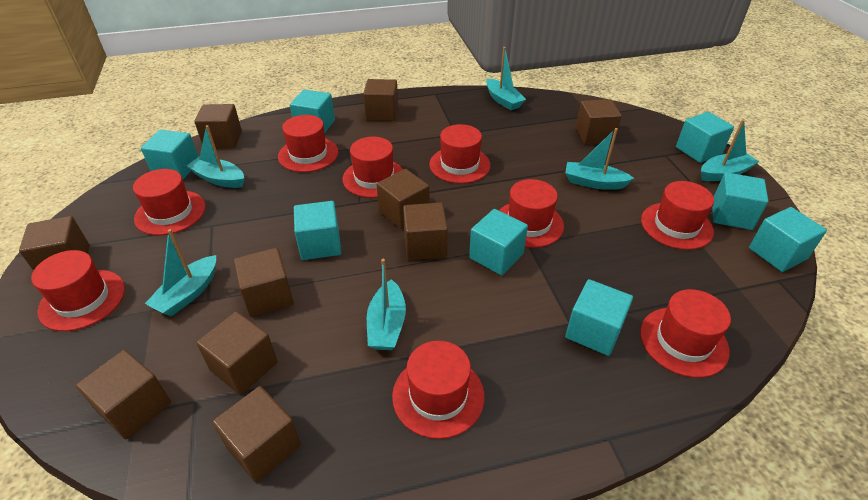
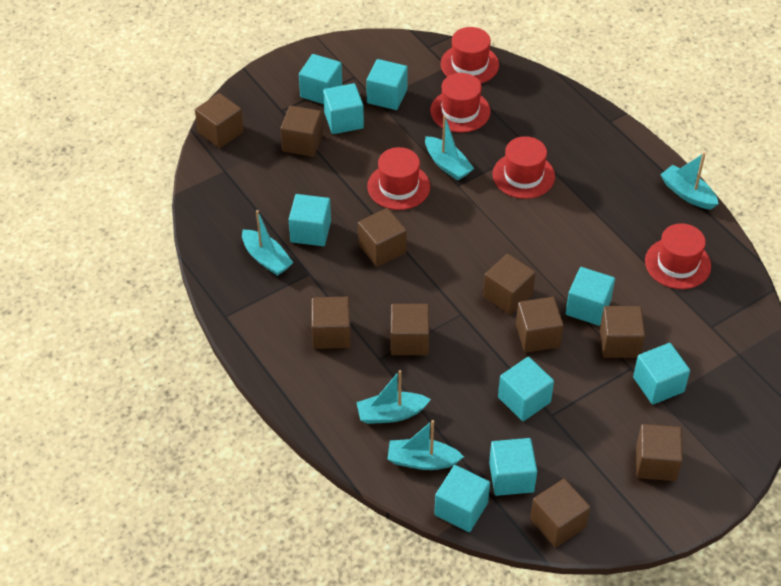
red hat: [31,250,125,331] [133,169,206,235] [278,115,338,172] [342,137,403,198] [392,341,485,439] [429,124,491,184] [499,179,564,248] [640,289,731,378] [641,181,714,250] = 9 -> [367,147,430,210] [430,73,490,133] [441,27,499,83] [492,136,555,199] [645,223,711,289] = 5
turquoise boat: [145,229,216,316] [187,125,244,188] [367,259,406,350] [486,47,526,110] [565,128,634,190] [701,120,759,181] = 6 -> [242,210,294,276] [356,370,431,424] [387,420,464,470] [425,115,474,181] [660,153,718,210] = 5
turquoise cube: [141,130,198,180] [290,89,335,134] [294,201,341,260] [469,209,528,275] [565,279,633,356] [676,112,734,163] [712,172,768,230] [749,207,827,272] = 8 -> [289,194,331,246] [299,54,342,104] [323,83,364,134] [366,59,408,110] [434,465,490,532] [489,438,537,496] [498,357,554,421] [566,267,615,326] [633,343,690,405] = 9

